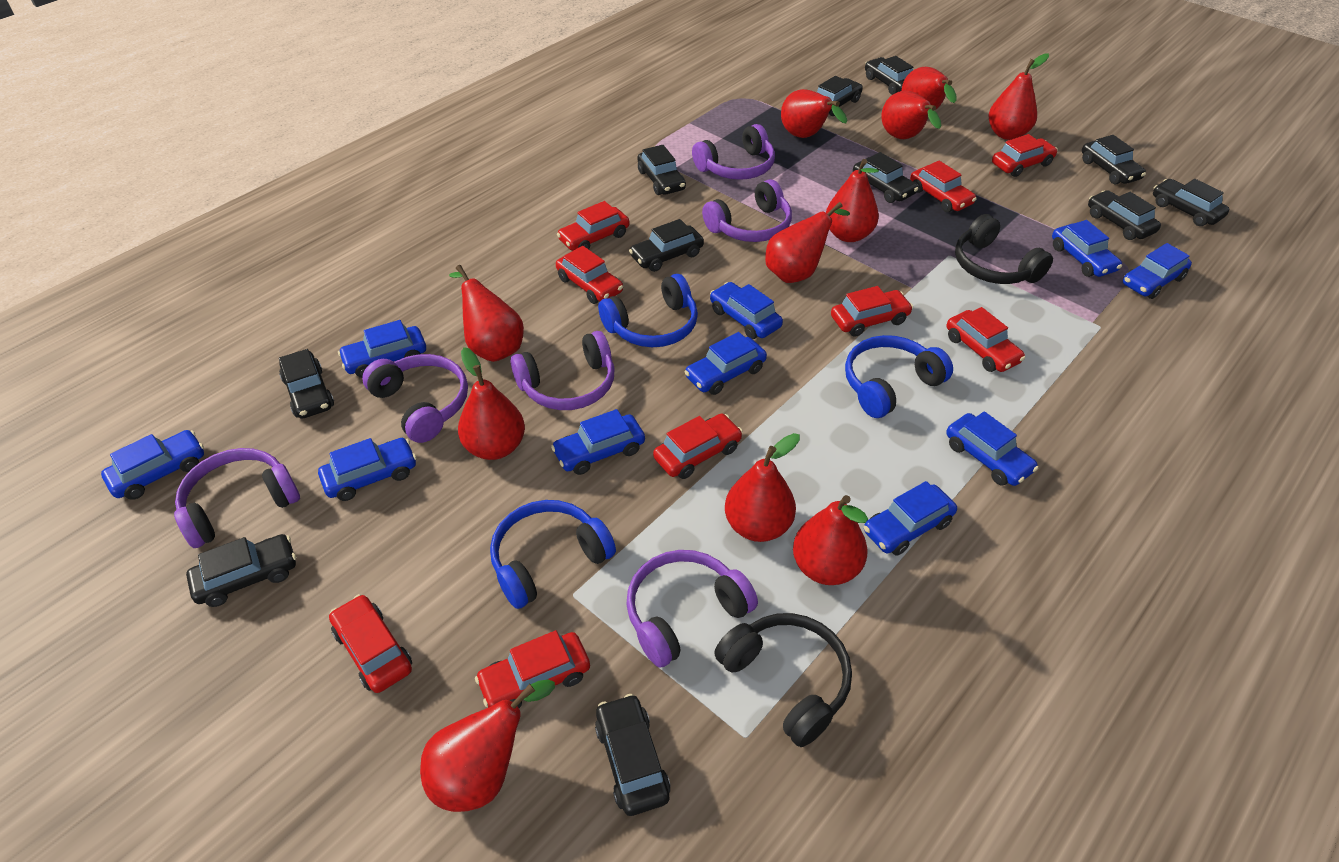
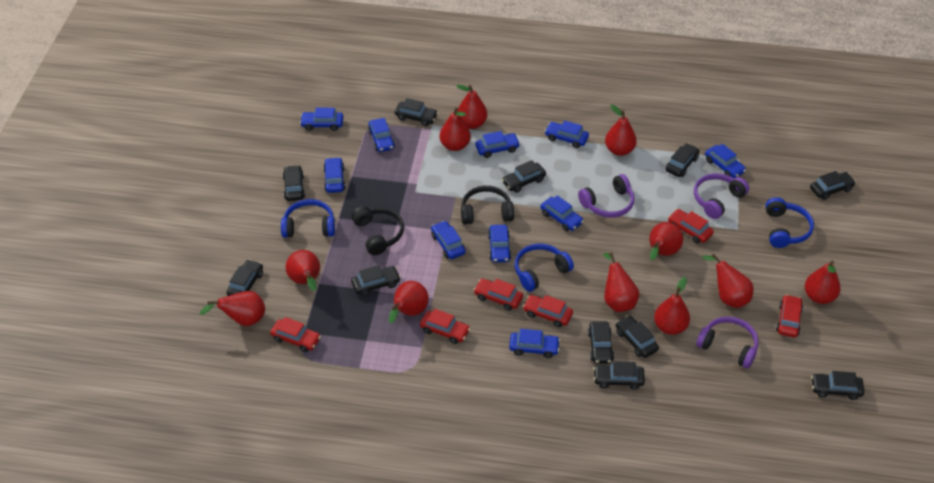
purple headphones: [174,448,300,548] [362,354,468,443] [511,331,614,410] [626,550,758,668] [692,124,775,180] [702,179,792,242] = 6 -> [578,174,635,218] [694,173,749,219] [696,316,758,369] = 3
red car: [329,594,412,693] [475,630,590,708] [556,246,623,304] [557,201,630,251] [653,414,743,479] [831,286,913,337] [910,161,977,212] [947,307,1025,372] [992,134,1058,177] = 9 -> [270,317,321,352] [420,309,470,344] [474,278,523,311] [523,295,573,327] [668,209,714,243] [776,294,803,338] = 6

